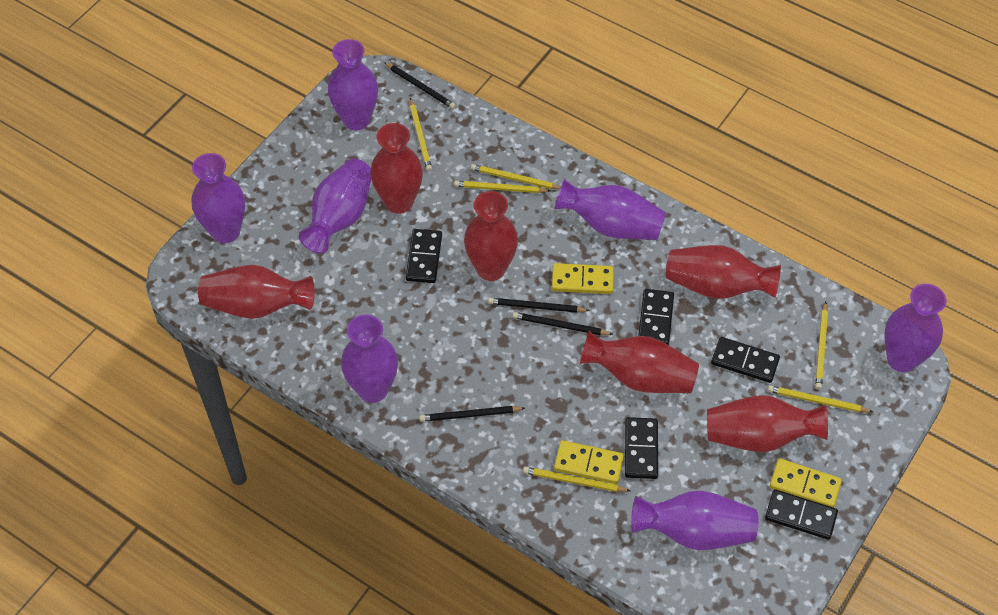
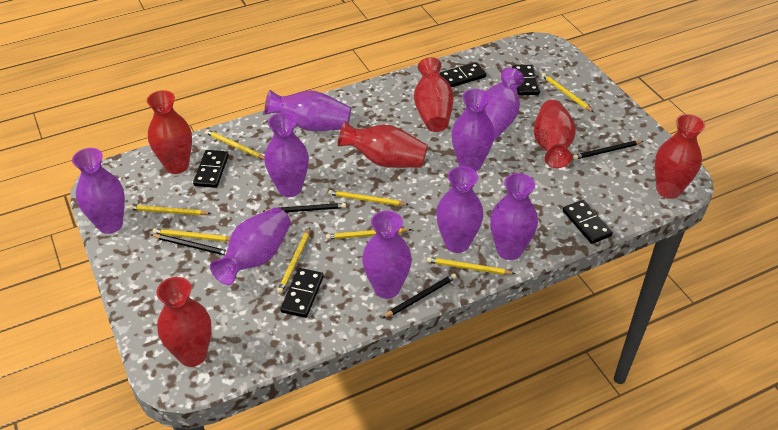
purple vase: [192,153,245,243] [299,159,371,253] [328,39,378,130] [341,315,398,403] [554,179,666,240] [631,491,759,550] [884,284,946,372] = 7 -> [72,148,125,234] [210,208,291,285] [264,113,309,197] [265,90,351,131] [362,210,412,299] [436,166,483,253] [451,89,495,171] [485,68,524,140] [490,173,538,260] = 9
yellow domino: [552,263,614,294] [554,440,624,484] [770,459,842,508] = 3 -> none = 0
yellow pencil: [410,98,432,171] [454,181,550,193] [471,164,561,189] [523,467,630,492] [768,385,873,412] [815,301,828,390] = 6 -> [129,205,211,215] [152,228,230,242] [205,130,265,159] [277,228,310,294] [326,228,412,240] [328,190,409,206] [427,257,516,275] [542,73,593,112] = 8

